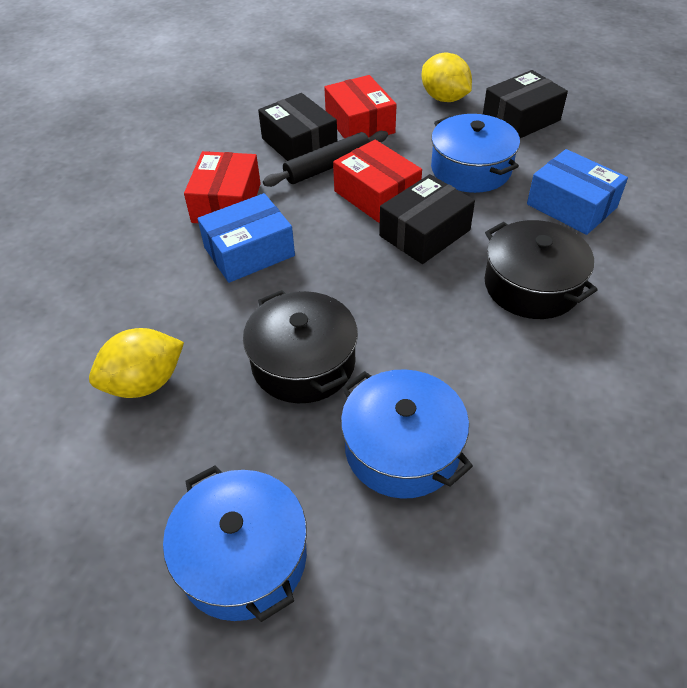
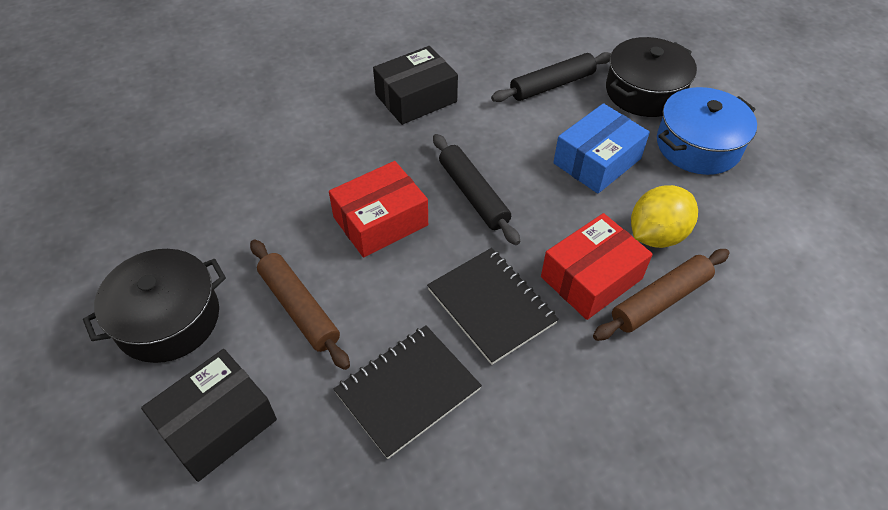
black box: [258,93,337,161] [379,174,475,264] [483,70,568,138] = 3 -> [141,349,277,482] [373,46,458,125] = 2
black notebook: none = 0 -> [334,325,482,459] [427,248,559,365] = 2
black rolling pin: [263,131,388,187] = 1 -> [433,134,520,245] [491,52,611,102] = 2
blue box: [198,193,295,283] [527,149,628,235] = 2 -> [553,103,650,194] = 1
blue pot: [163,465,307,622] [341,369,473,499] [431,114,520,193] = 3 -> [657,87,757,175] = 1
brown rolling pin: none = 0 -> [250,240,350,370] [593,249,730,341] = 2
red box: [184,151,261,223] [324,75,397,138] [333,140,422,223] = 3 -> [329,161,428,257] [541,213,653,320] = 2
yellow lemon: [89,328,184,398] [422,53,472,102] = 2 -> [631,185,698,248] = 1

